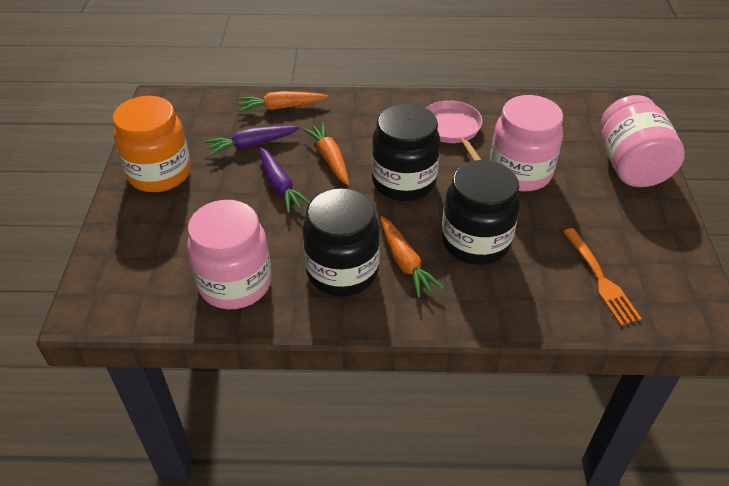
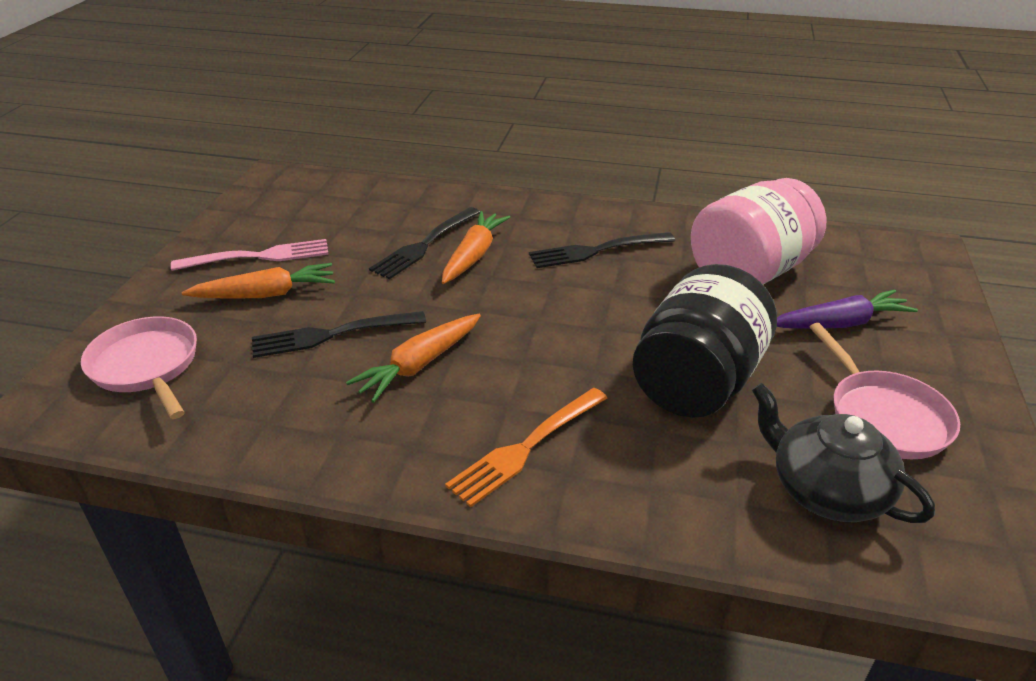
black fork: none = 0 -> [252,311,426,358] [369,207,480,280] [529,232,675,268] = 3
black jar: [303,188,380,297] [372,104,440,201] [442,160,520,265] = 3 -> [633,264,777,418] = 1
black teapot: none = 0 -> [752,383,935,523] = 1
orange jar: [113,96,191,192] = 1 -> none = 0
pink fork: none = 0 -> [171,239,329,271] = 1
pink jar: [187,200,271,309] [490,95,563,191] [601,95,685,187] = 3 -> [691,178,826,285] = 1
pink pan: [426,101,483,161] = 1 -> [81,317,197,419] [810,323,960,459] = 2
purple carrot: [204,126,300,156] [259,147,310,213] = 2 -> [777,290,918,329] = 1

